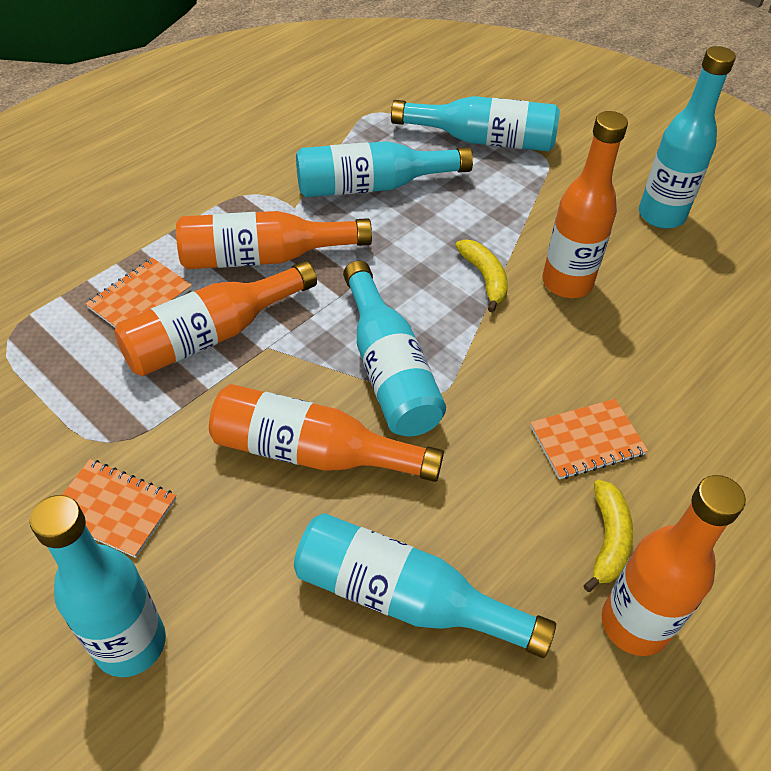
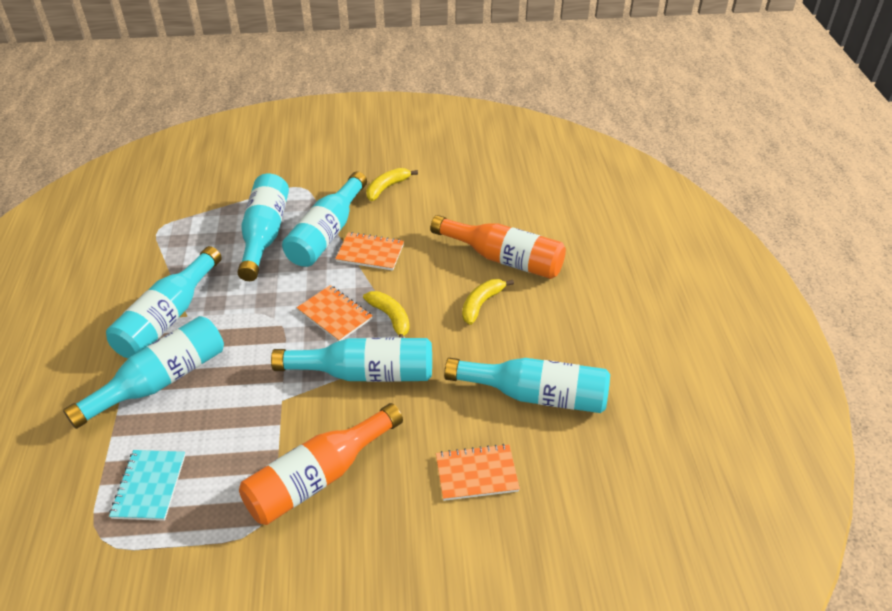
orange bottle: [114,261,317,376] [176,211,372,269] [209,384,444,482] [542,111,628,298] [602,475,746,656] = 5 -> [239,403,403,525] [430,215,566,279] = 2
turquoise notebook: none = 0 -> [109,450,185,521] = 1
yellow banana: [456,239,508,313] [583,480,633,592] = 2 -> [363,291,410,338] [366,168,418,201] [462,279,514,325] = 3

